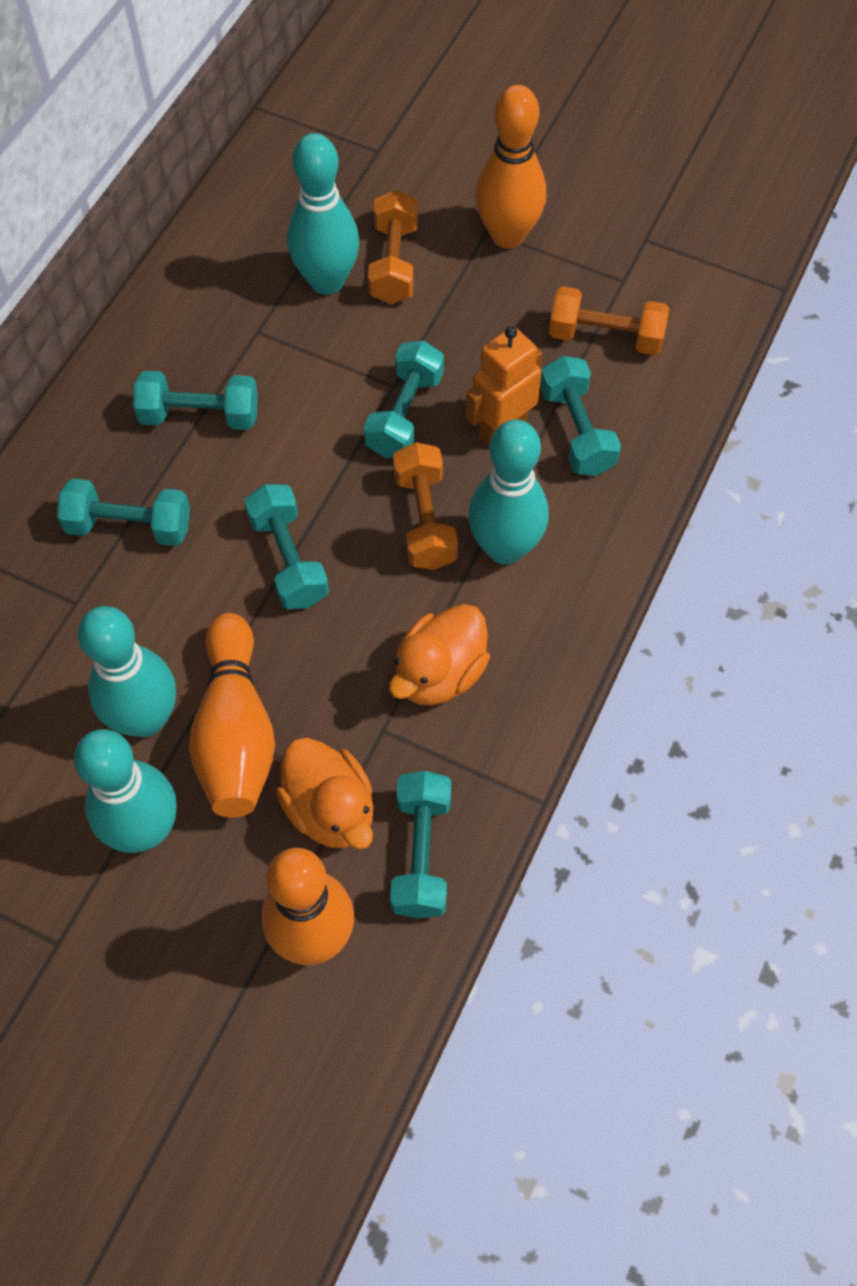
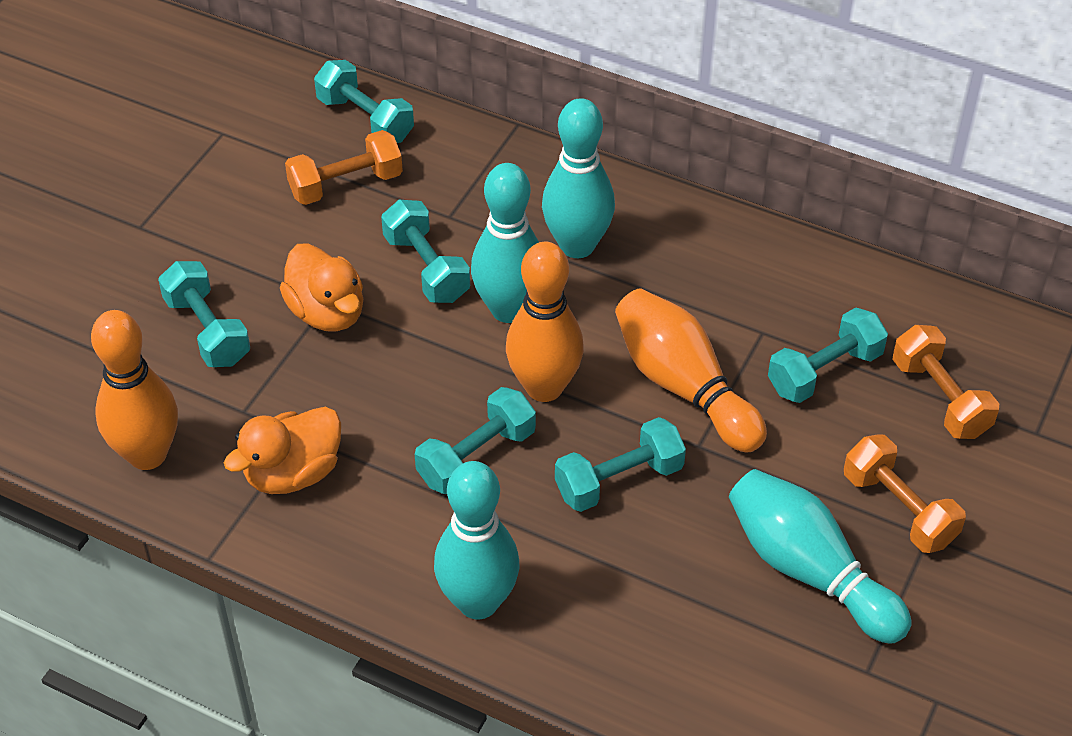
orange robot: [465,326,542,446] = 1 -> none = 0

